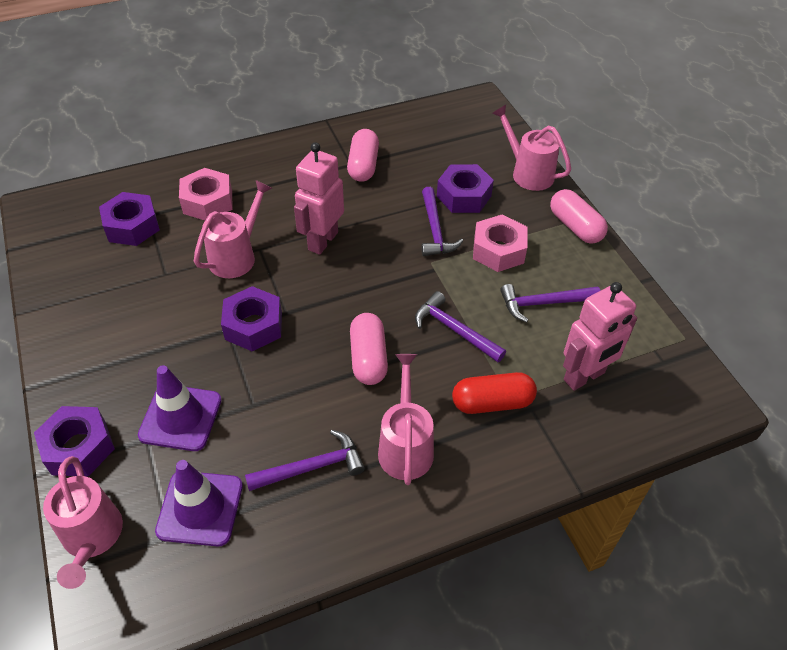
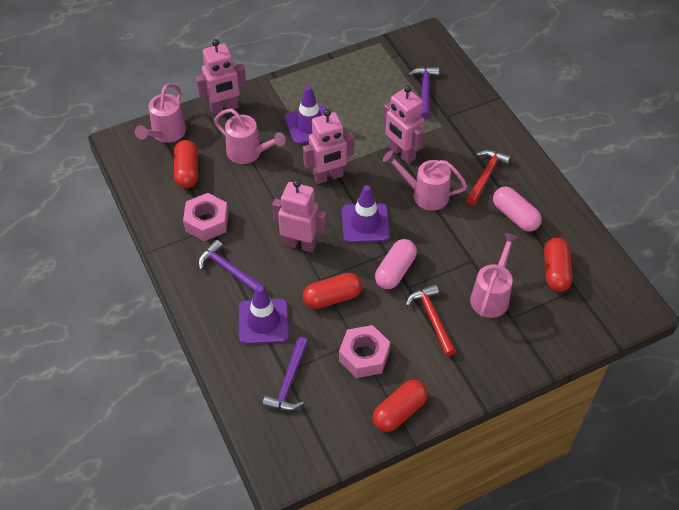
pink capsule: [347,129,379,182] [350,313,388,385] [550,189,608,244] = 3 -> [375,239,417,289] [493,186,542,232] = 2
pink robot: [294,142,344,255] [563,282,637,391] = 2 -> [196,39,247,115] [272,180,327,253] [303,109,354,184] [383,85,425,164] = 4
purple hammer: [245,430,365,491] [415,291,506,362] [421,187,463,256] [500,284,601,323] = 4 -> [198,240,265,292] [263,337,308,411] [408,67,439,119] = 3
purple nut: [34,406,115,477] [99,192,160,246] [221,286,282,351] [437,164,494,213] = 4 -> none = 0
purple traffic cone: [138,365,222,451] [155,460,243,547] = 2 -> [239,286,289,344] [285,86,326,144] [342,185,390,243] = 3
red capsule: [452,372,537,414] = 1 -> [174,140,198,188] [303,273,362,309] [373,380,428,432] [544,238,572,292] = 4
red hammer: none = 0 -> [406,284,456,356] [466,150,511,205] = 2

